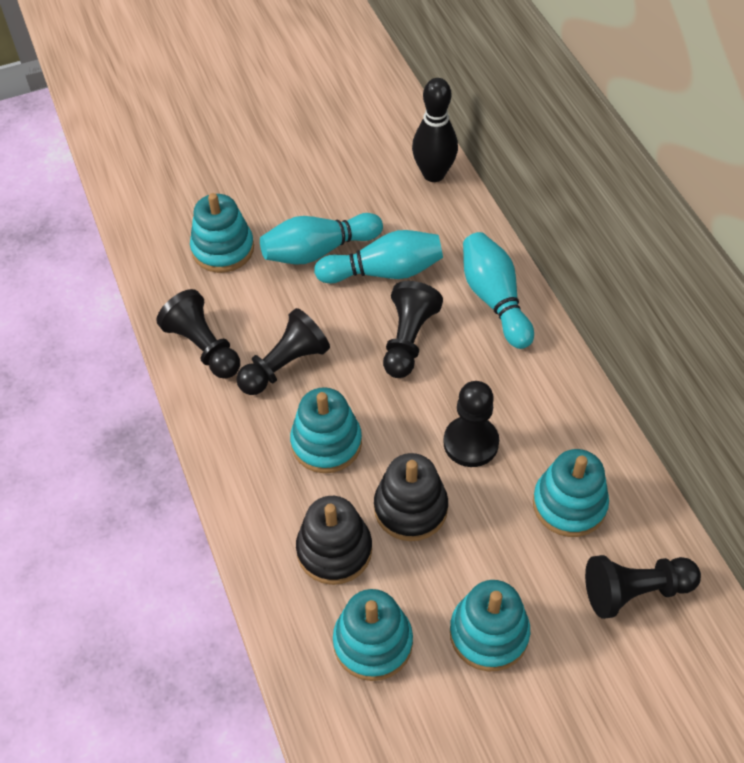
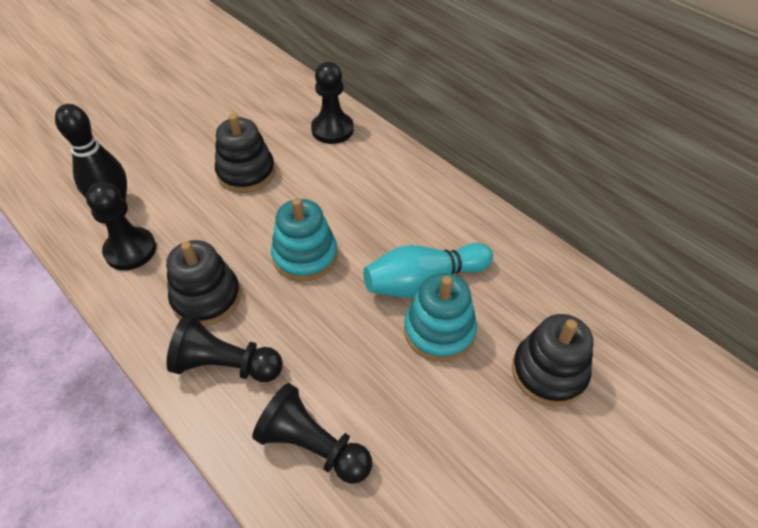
black pawn: [156,289,240,379] [236,308,330,395] [383,281,443,378] [443,381,499,467] [585,555,701,619] = 5 -> [86,182,156,270] [166,314,283,382] [252,383,372,484] [311,62,354,144] = 4
black stacking toy: [296,496,372,585] [374,453,448,541] = 2 -> [166,240,241,326] [215,114,275,193] [512,314,593,406] = 3
turquoise bowling pin: [260,213,383,264] [314,230,443,284] [463,232,534,349] = 3 -> [363,243,493,297] = 1
turquoise stacking toy: [190,193,254,273] [290,387,362,473] [333,589,413,681] [450,580,530,671] [533,449,609,537] = 5 -> [271,198,337,281] [404,273,477,362] = 2

